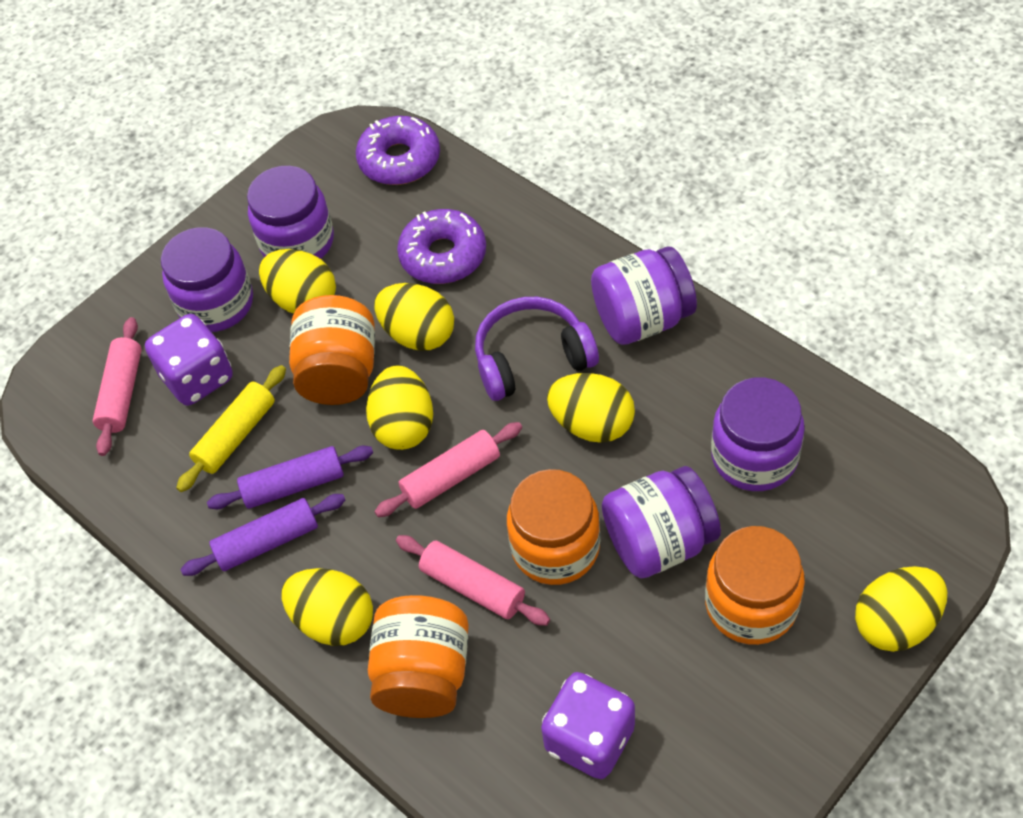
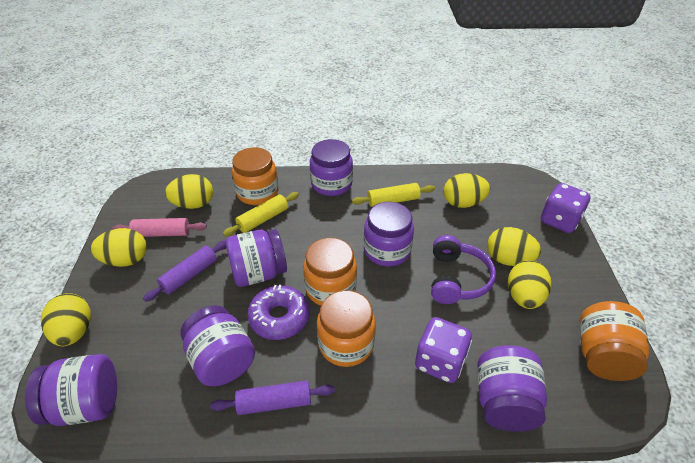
pink rolling pin: [93,317,142,456] [374,422,522,517] [396,535,550,626] = 3 -> [112,218,207,237] = 1
purple donut: [356,116,440,185] [397,209,486,284] = 2 -> [247,285,310,340] = 1
purple jar: [161,227,253,332] [247,166,334,259] [591,246,697,345] [602,466,721,578] [711,377,805,491] = 5 -> [25,354,117,426] [181,305,255,386] [225,229,287,287] [310,139,353,196] [363,202,414,267] [477,345,547,432] = 6
yellow rolling pin: [176,365,286,492] = 1 -> [223,192,299,236] [352,183,435,207] = 2

